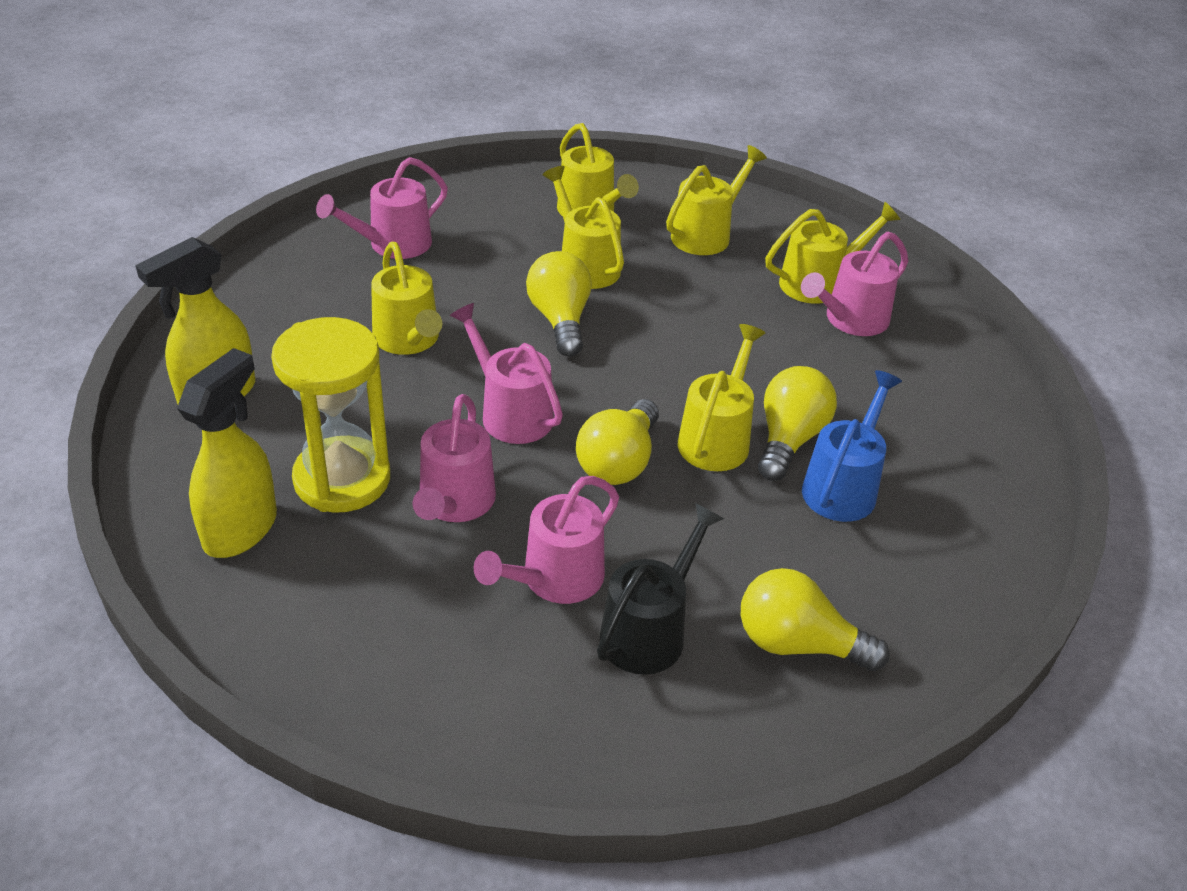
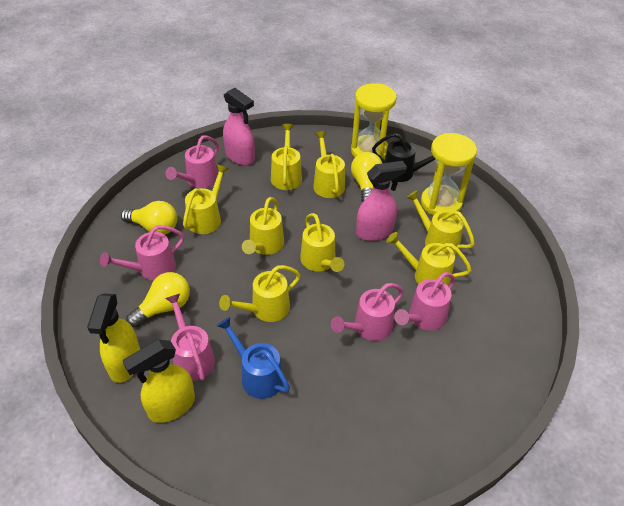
pink spray bottle: none = 0 -> [223,87,255,165] [356,161,407,241] = 2
yellow hourglass: [271,317,390,513] = 1 -> [351,83,396,159] [421,133,477,215] = 2
yellow light bulb: [526,251,592,357] [576,399,659,485] [741,568,890,671] [758,366,837,481] = 4 -> [121,201,177,235] [126,272,190,327] [351,152,382,202] = 3
yellow watering can: [371,242,442,355] [543,166,624,289] [557,123,639,216] [666,145,767,255] [678,324,765,471] [765,202,901,304] = 6 -> [183,164,228,234] [219,265,301,322] [242,197,284,255] [271,124,302,190] [300,213,344,272] [313,131,345,198] [387,232,472,286] [406,190,475,254] = 8

